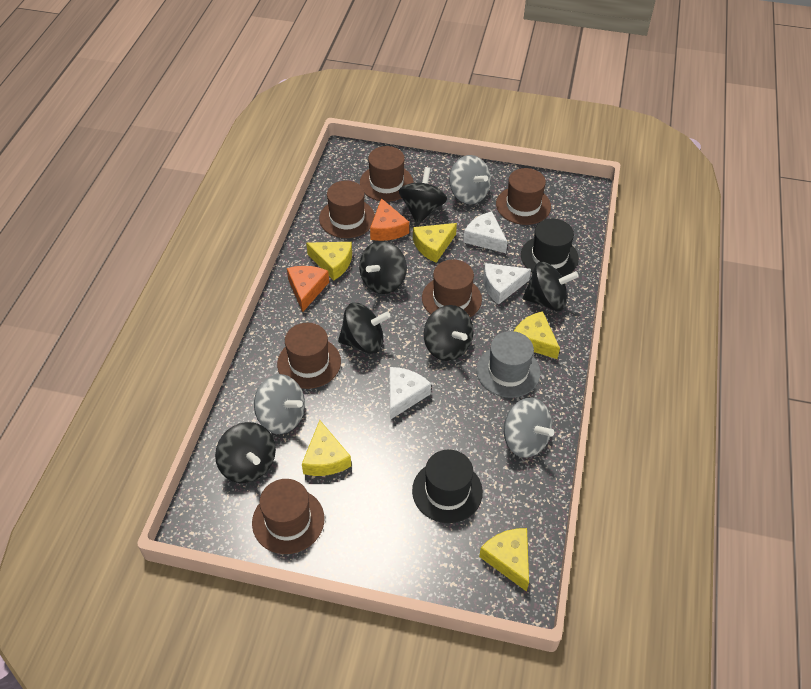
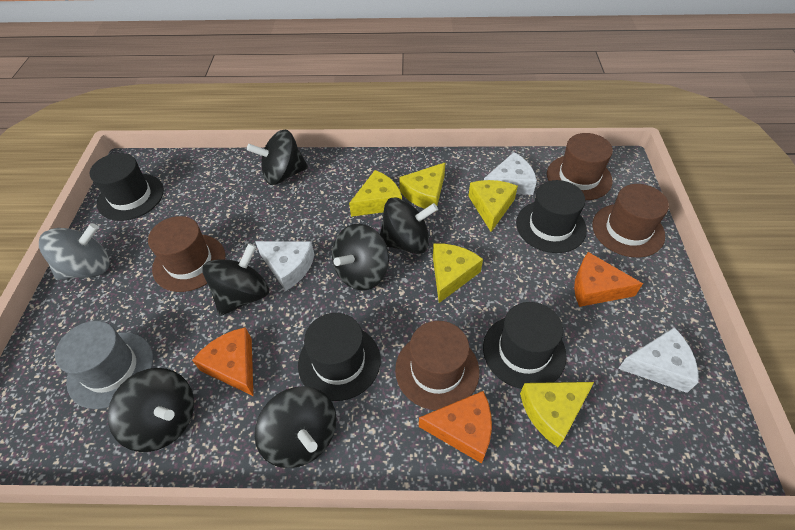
black hat: [412,449,483,523] [521,219,579,277] = 2 -> [90,153,164,221] [298,313,380,401] [483,302,567,389] [516,180,587,253] = 4
brown hat: [252,479,324,554] [277,323,341,389] [319,181,375,238] [360,146,414,202] [422,260,482,317] [496,168,551,225] = 6 -> [148,216,225,292] [395,321,479,410] [547,133,613,200] [592,184,669,258] = 4
grey spinning top: [254,374,305,434] [449,155,491,204] [504,397,554,458] = 3 -> [39,223,110,280] = 1
orange cheese: [287,266,329,312] [370,198,409,241] = 2 -> [192,327,253,396] [419,391,492,464] [574,252,643,307] = 3

